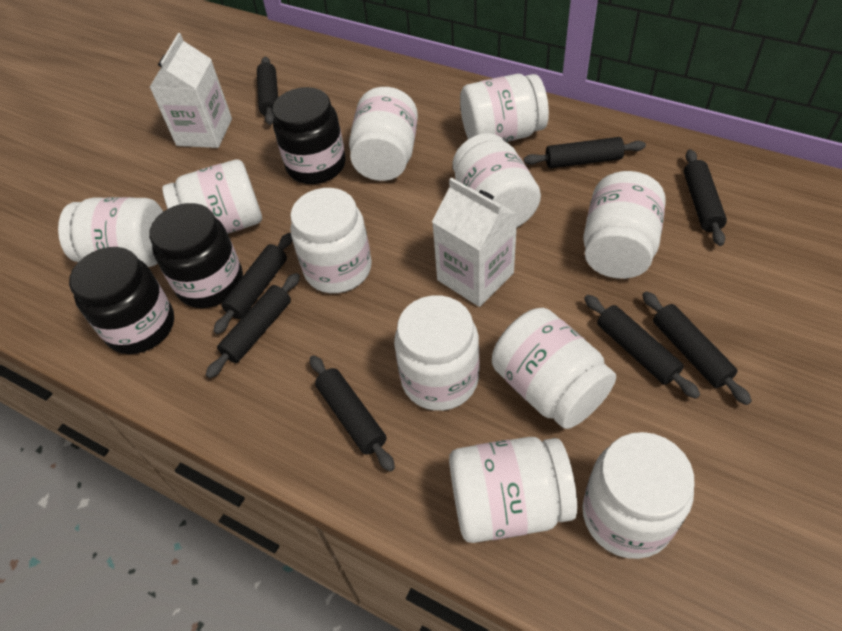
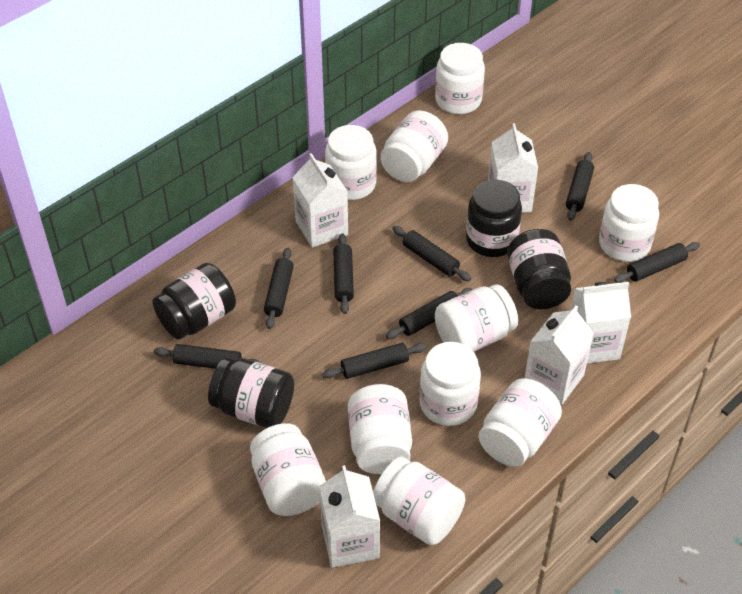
black jar: [69,247,174,354] [149,203,243,308] [273,87,346,184] = 3 -> [152,263,236,339] [208,357,294,428] [466,180,522,257] [507,229,571,309] = 4
white carton: [149,33,232,148] [432,178,518,307] = 2 -> [292,153,348,248] [319,465,380,568] [488,123,538,213] [524,305,594,404] [571,282,631,364] = 5
white jar: [58,197,163,267] [162,160,262,234] [290,188,372,293] [349,87,418,181] [394,295,479,411] [449,437,577,543] [453,133,541,227] [460,74,549,142] [492,308,616,429] [583,171,666,279] [583,432,694,559] = 11 -> [250,423,326,516] [325,125,377,200] [348,384,412,474] [373,456,465,545] [380,110,448,182] [420,342,481,426] [435,43,485,114] [435,284,518,352] [479,379,562,467] [599,184,659,262] = 10

